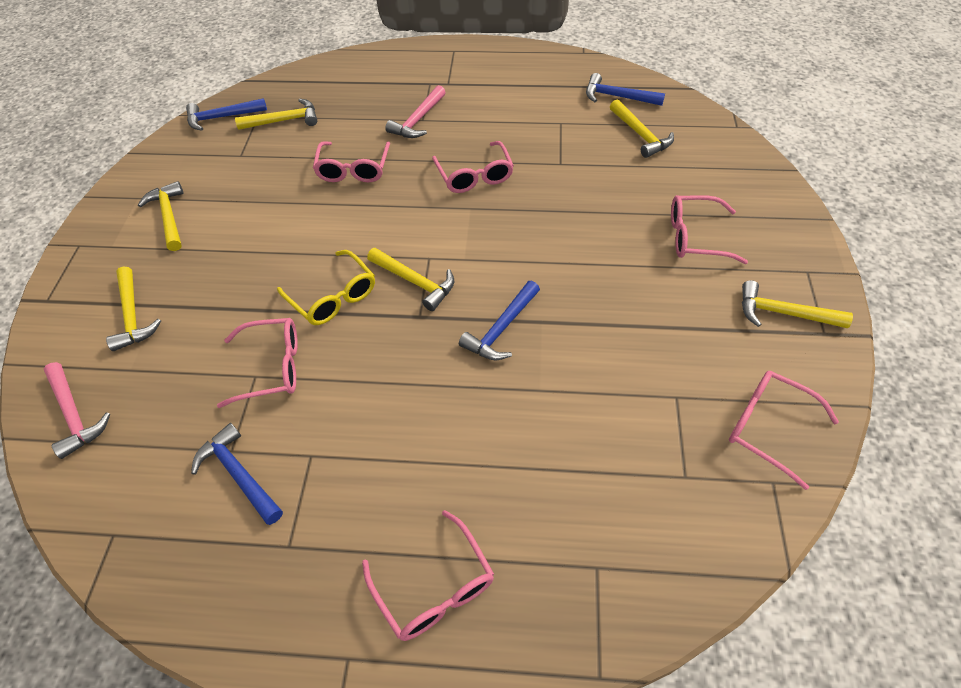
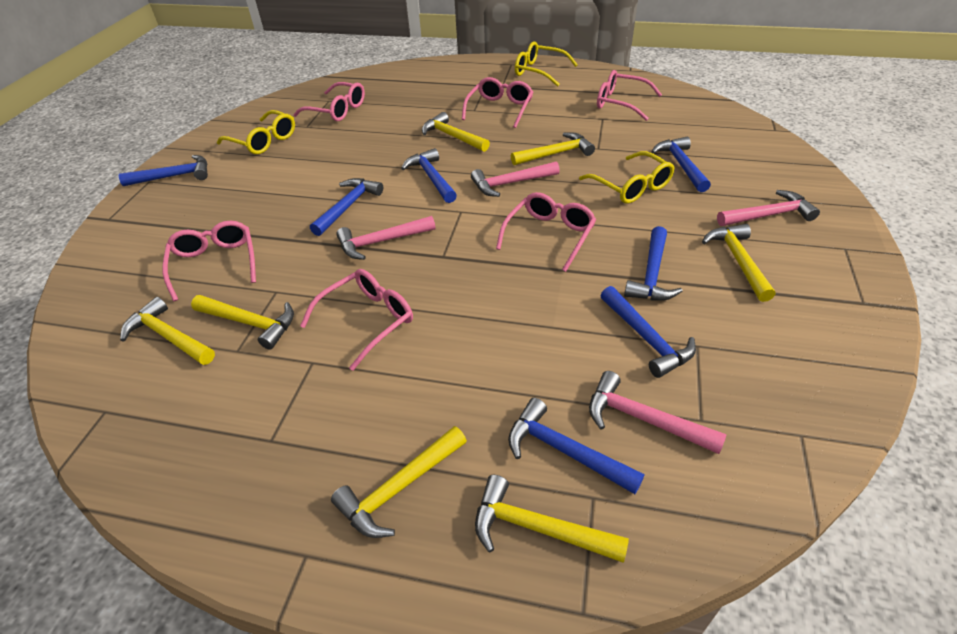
blue hammer: [186,98,267,131] [191,423,283,525] [459,281,540,361] [586,73,665,106] = 4 -> [118,155,208,186] [310,178,383,236] [401,148,457,203] [508,398,644,494] [600,286,696,378] [624,226,683,301] [652,137,711,192] = 7
pink hammer: [44,362,110,459] [385,85,446,138] = 2 -> [336,216,436,260] [471,161,560,197] [589,371,727,454] [717,190,820,226] = 4
yellow glasses: [277,250,375,325] = 1 -> [217,110,295,154] [515,42,578,87] [579,151,675,204] = 3
yellow hammer: [106,266,161,351] [138,181,184,251] [235,99,317,130] [367,248,454,311] [610,99,674,158] [742,280,853,328] = 6 -> [120,297,215,365] [191,295,294,350] [331,426,467,538] [422,112,490,152] [475,475,629,563] [511,132,595,165] [702,224,775,302] = 7

